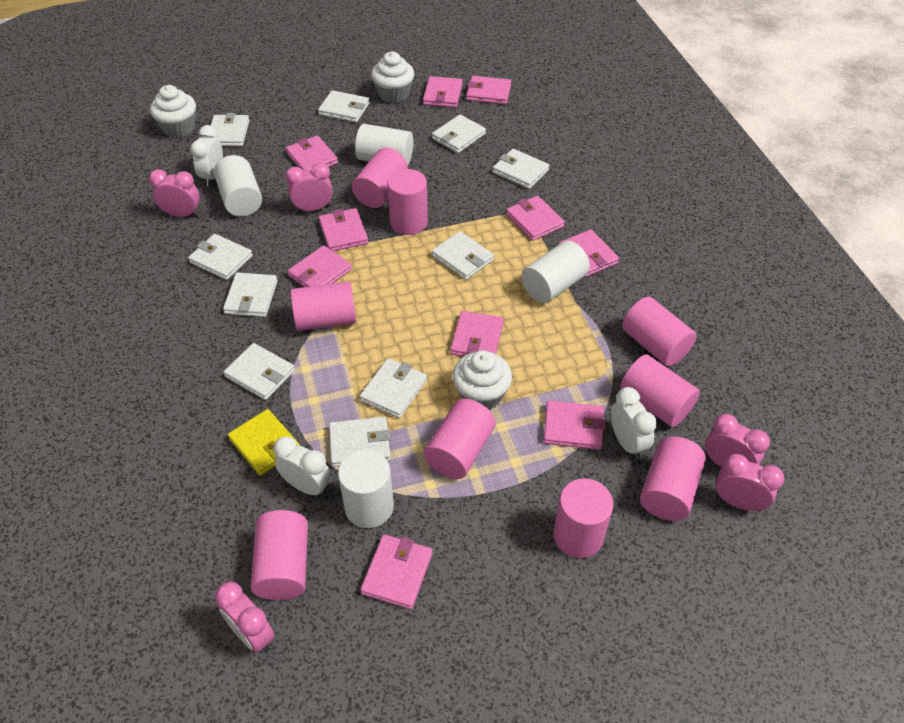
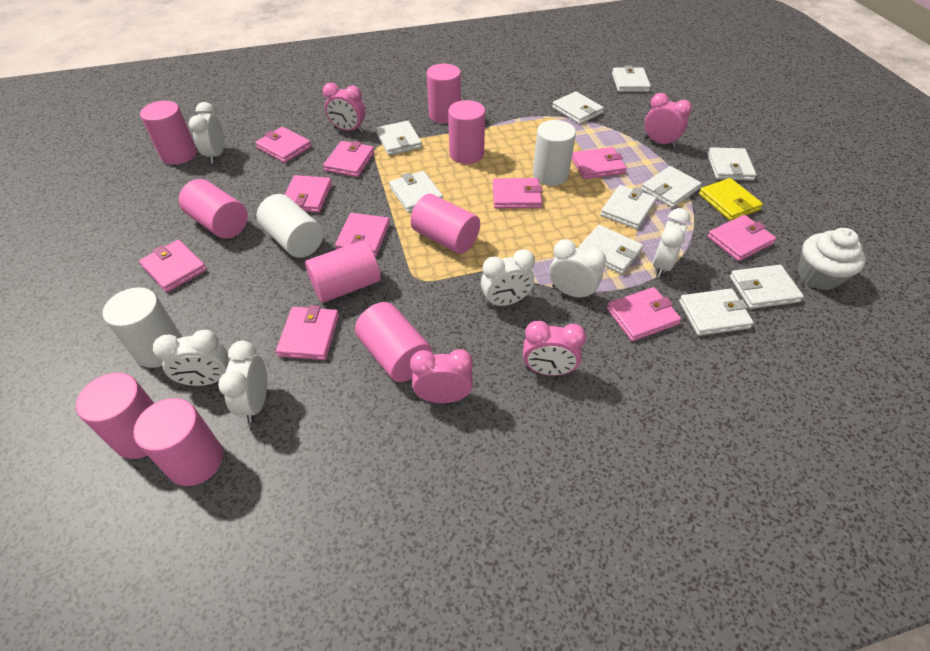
pink clock: [149,169,200,217] [215,581,275,652] [285,162,333,212] [705,414,770,468] [716,454,784,511] = 5 -> [323,83,365,132] [410,349,473,403] [523,320,586,376] [645,93,692,148] = 4
white clock: [190,125,223,186] [273,436,331,497] [610,387,657,459] = 3 -> [153,330,228,386] [189,102,224,164] [218,341,267,423] [481,249,535,307] [549,239,606,300] [653,208,691,277] = 6
white cupcake: [150,85,196,138] [371,52,414,103] [452,350,512,410] = 3 -> [798,228,866,290] = 1
white cylinder: [214,155,262,217] [338,449,394,528] [355,124,413,165] [521,241,590,303] = 4 -> [103,287,182,368] [257,194,323,258] [533,120,576,186] = 3

